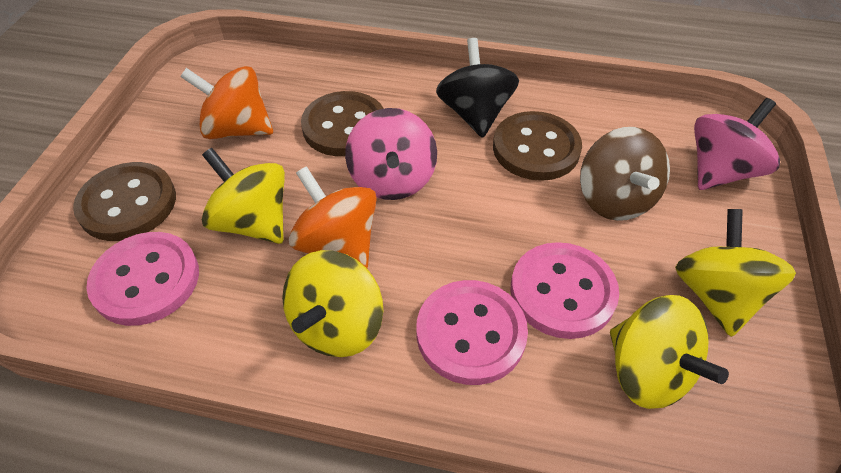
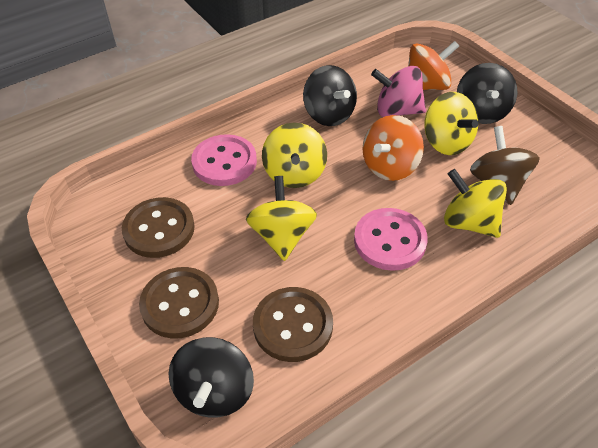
black spinning top: [436,38,519,138] = 1 -> [169,337,254,418] [303,65,357,126] [457,63,517,124] = 3
pink button: [86,232,199,326] [416,280,528,385] [511,242,619,339] = 3 -> [191,134,257,186] [354,208,428,271] = 2
pink spinning top: [345,108,437,200] [694,98,780,190] = 2 -> [371,66,426,117] = 1

